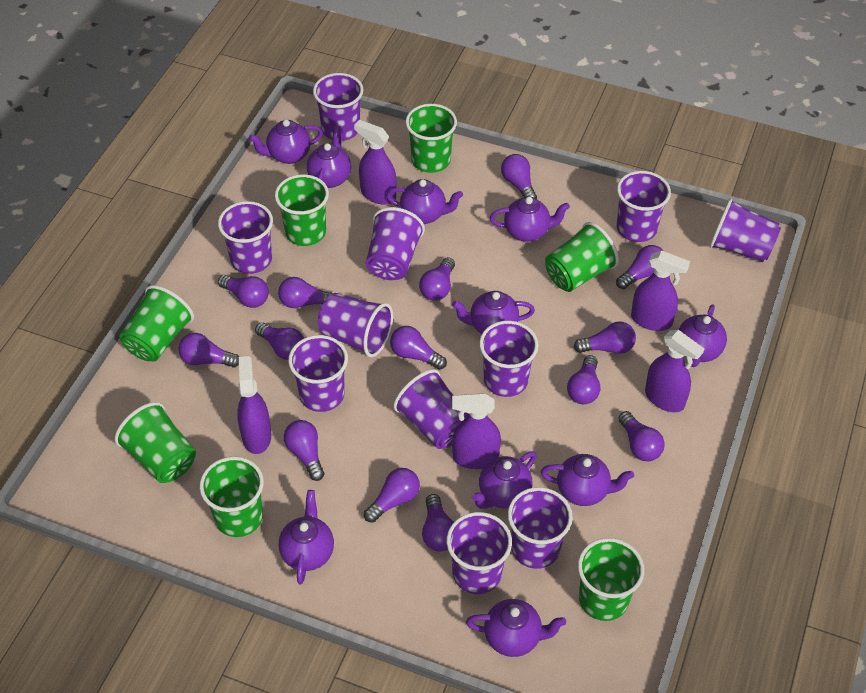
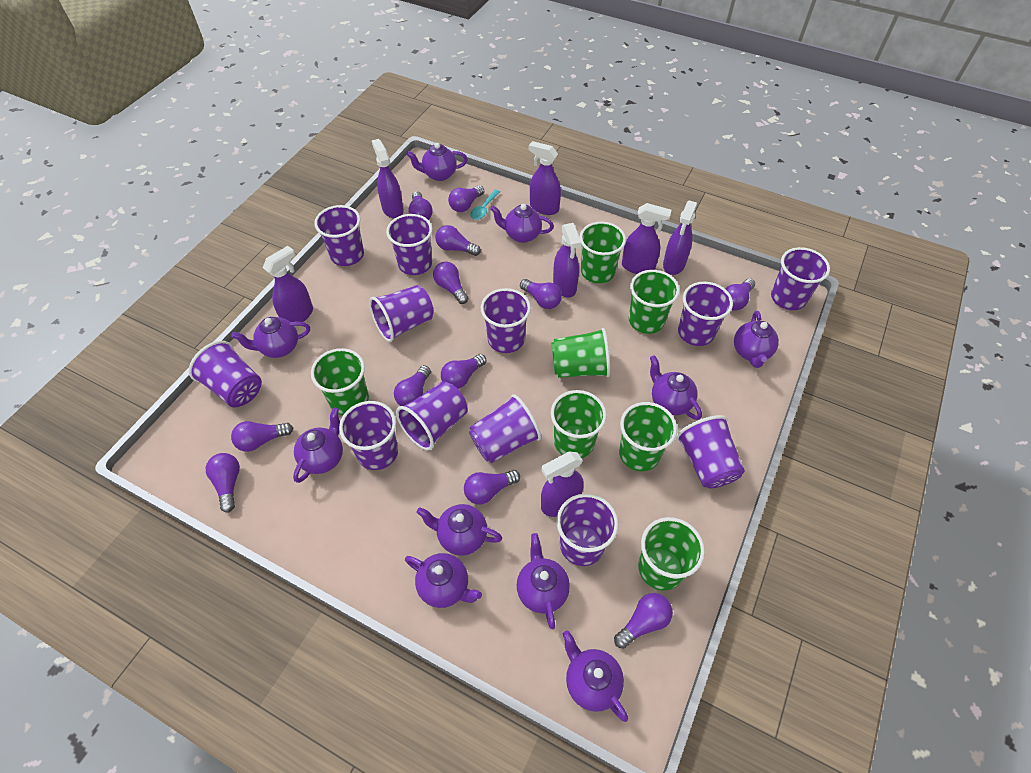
purple cup: [218,201,273,274] [288,335,348,412] [313,73,363,141] [318,293,393,357] [366,207,425,280] [393,369,469,449] [447,512,512,594] [479,321,538,397] [508,487,573,569] [617,171,671,242] [709,198,781,262] = 11 -> [189,341,262,407] [314,205,364,266] [339,401,398,470] [369,285,433,342] [386,214,432,275] [396,381,467,450] [469,394,541,463] [481,288,531,353] [556,494,618,566] [676,415,745,488] [678,281,733,346] [771,247,830,310] = 12
purple light bulb: [178,333,239,368] [218,275,269,308] [255,322,304,360] [278,277,333,308] [284,420,324,481] [364,468,420,523] [390,326,447,370] [419,257,455,301] [422,494,454,551] [501,154,537,199] [567,355,600,404] [574,321,636,354] [616,245,664,289] [618,411,665,461] = 14 -> [206,453,240,513] [231,421,293,452] [394,365,431,406] [408,191,433,220] [433,261,469,304] [436,225,481,256] [441,354,486,389] [448,185,484,212] [464,470,520,504] [520,279,562,309] [614,593,673,649] [725,278,755,311] = 12
purple spray bottle: [237,356,271,454] [354,120,397,205] [452,393,501,469] [631,250,690,331] [645,330,704,412] = 5 -> [263,246,313,322] [372,139,404,219] [529,141,561,215] [541,451,584,517] [553,223,581,298] [622,203,671,274] [663,200,697,275] = 7
turquoise spoon: none = 0 -> [470,190,500,220] = 1

